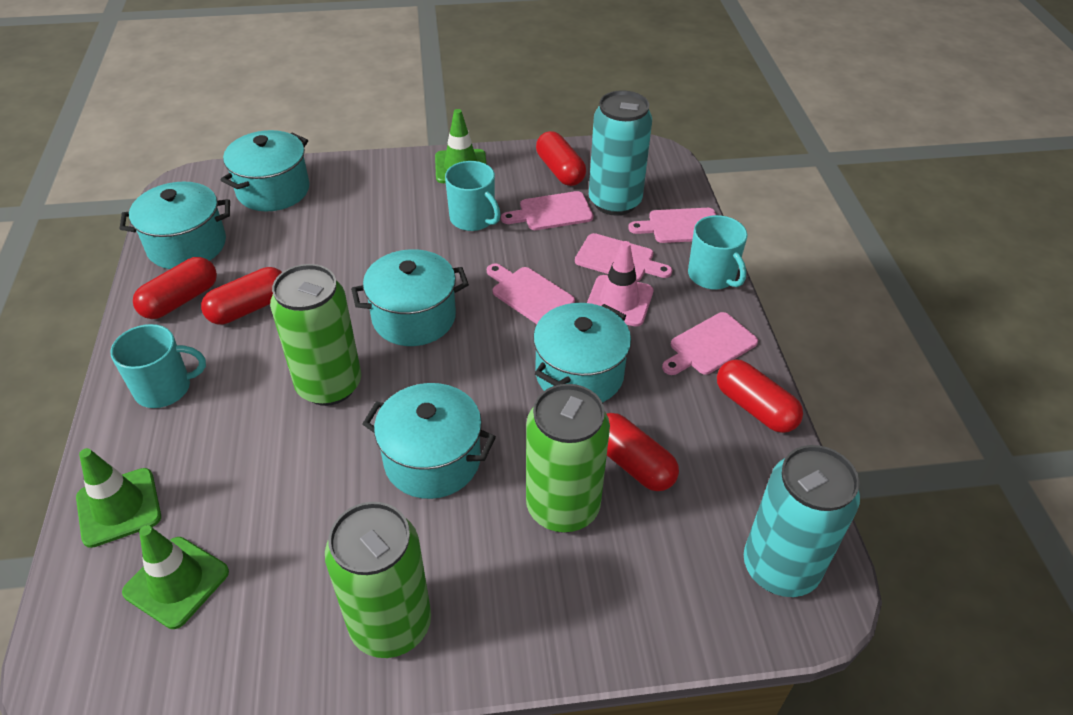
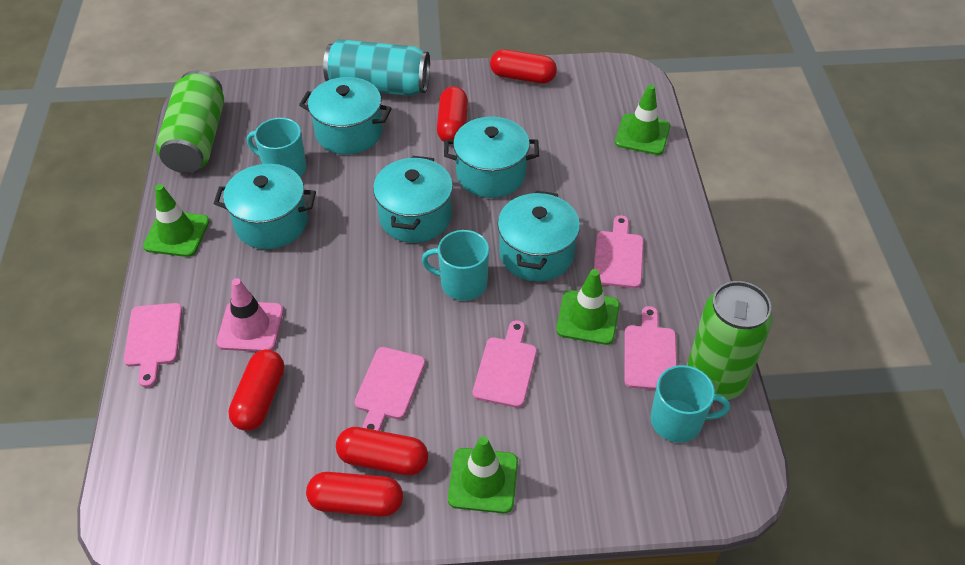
green can: [270,264,361,406] [325,502,431,658] [526,384,610,533] = 3 -> [156,71,224,173] [687,281,773,400] = 2
green traffic cone: [76,448,161,548] [122,525,229,629] [435,109,486,183] = 3 -> [143,184,209,257] [448,436,518,513] [556,269,620,345] [615,84,670,155] = 4
turquoise can: [589,90,652,216] [744,445,860,597] = 2 -> [323,39,430,96] = 1

